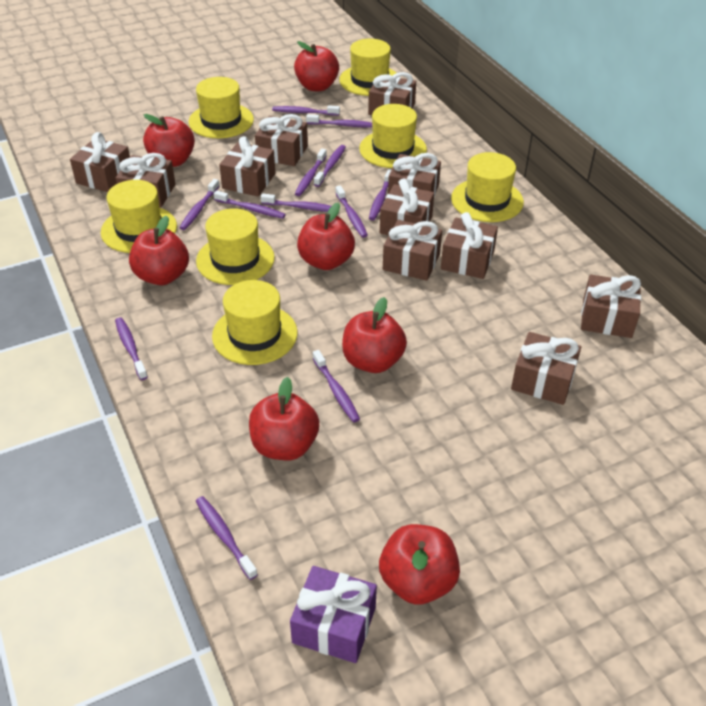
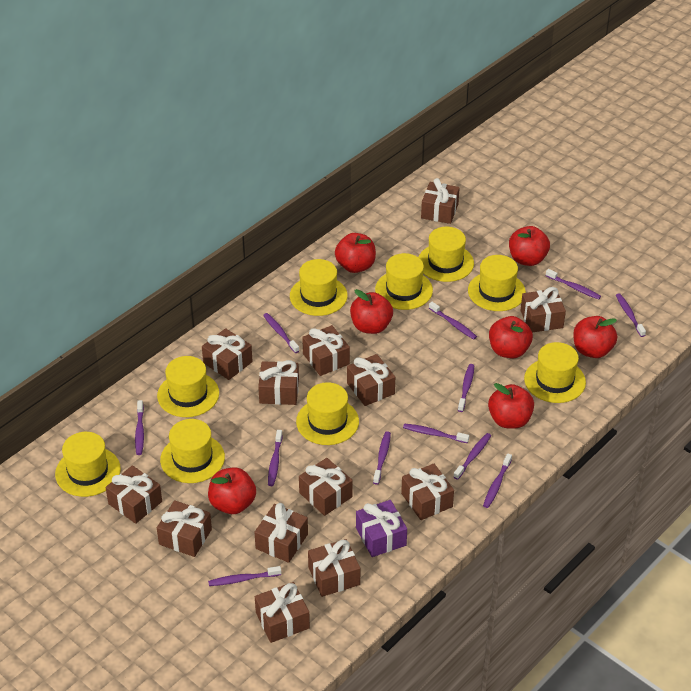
brown gift: [70,132,130,192] [116,153,175,208] [219,136,275,197] [255,114,308,166] [368,72,416,115] [380,178,434,235] [383,220,442,281] [388,153,441,197] [441,212,498,279] [511,332,581,405] [581,275,641,338] = 11 -> [105,465,162,524] [157,500,212,557] [202,328,253,380] [254,503,308,563] [255,582,310,643] [258,360,299,405] [299,458,353,516] [302,325,350,376] [308,539,360,597] [347,354,395,406] [401,463,454,520] [421,178,460,224] [520,287,566,332] = 13
yellow hat: [101,180,177,253] [189,77,254,138] [196,208,275,285] [212,280,298,365] [339,39,396,96] [359,104,427,168] [451,152,524,222] = 7 -> [55,432,121,497] [157,356,219,417] [160,419,225,483] [290,259,347,316] [296,382,359,445] [375,253,433,310] [418,227,474,282] [468,255,526,311] [524,342,586,403] = 9

